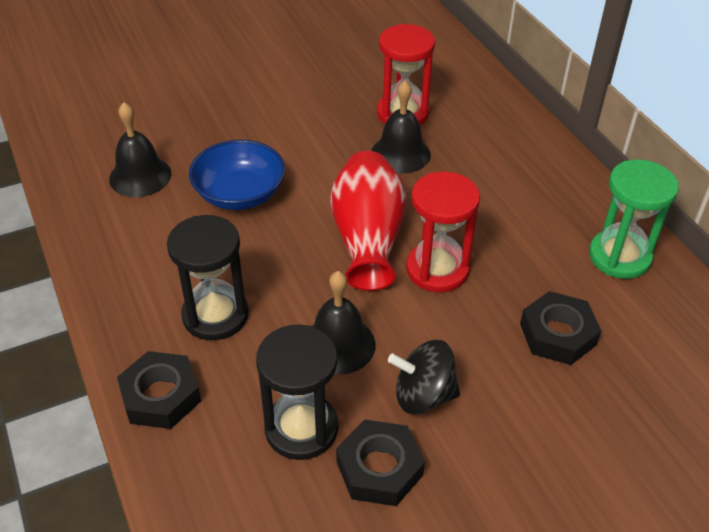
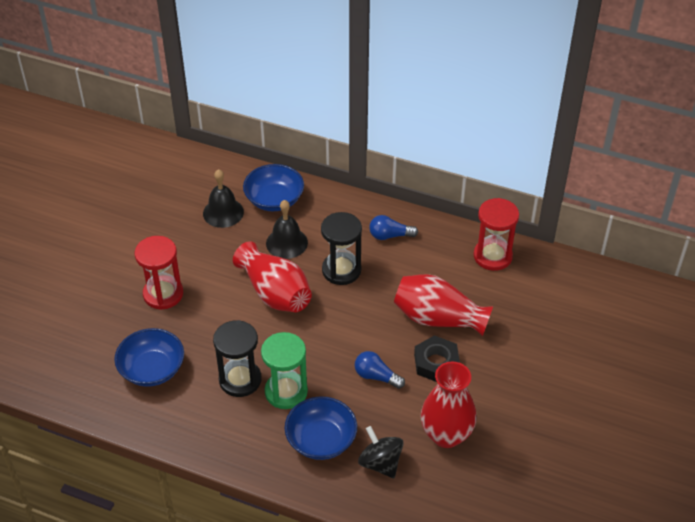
black bell: [109,102,171,197] [313,271,375,375] [372,80,431,173] = 3 -> [203,169,244,228] [266,200,308,259] = 2
black nut: [117,351,201,429] [336,419,425,506] [520,291,601,365] = 3 -> [414,335,460,382] = 1
blue bowl: [189,140,285,210] = 1 -> [114,328,184,387] [243,164,304,211] [285,397,357,460] = 3
blue light bulb: none = 0 -> [355,351,405,389] [369,215,418,240] = 2
red vase: [330,151,406,291] = 1 -> [233,241,312,312] [394,274,493,336] [421,361,477,448] = 3

